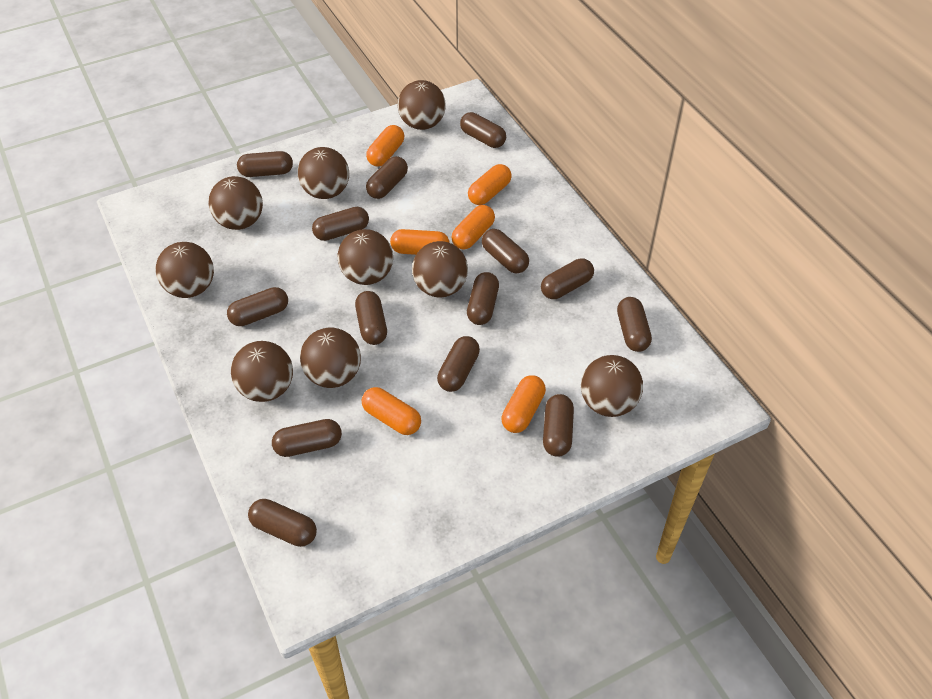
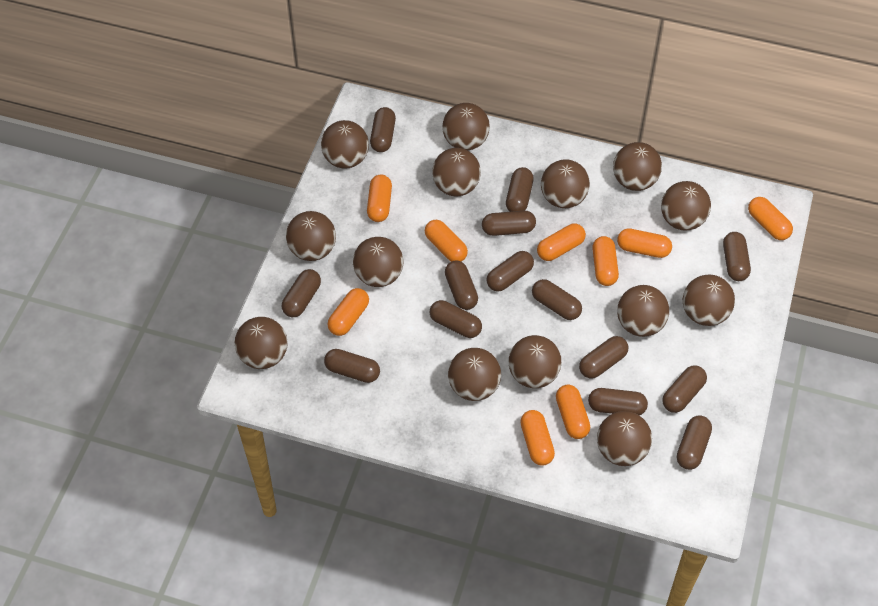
brown ball: [155,242,214,298] [209,176,263,230] [231,341,293,402] [298,147,349,199] [300,328,361,388] [337,229,393,285] [398,80,446,130] [412,241,468,297] [581,355,643,417] = 9 -> [235,317,288,369] [286,211,336,261] [321,120,369,169] [353,237,403,287] [432,148,481,196] [442,103,490,150] [448,348,501,401] [509,335,562,388] [541,159,590,208] [597,411,652,466] [613,142,662,191] [617,285,669,337] [661,181,711,230] [683,275,735,326] = 14
orange capsule: [362,387,421,435] [366,125,404,167] [390,229,449,255] [451,205,495,249] [468,164,512,205] [501,375,546,433] = 6 -> [328,288,369,336] [367,174,392,222] [425,220,468,262] [520,410,555,466] [537,224,586,261] [556,385,590,439] [592,236,619,286] [617,228,672,258] [748,197,793,240] = 9

